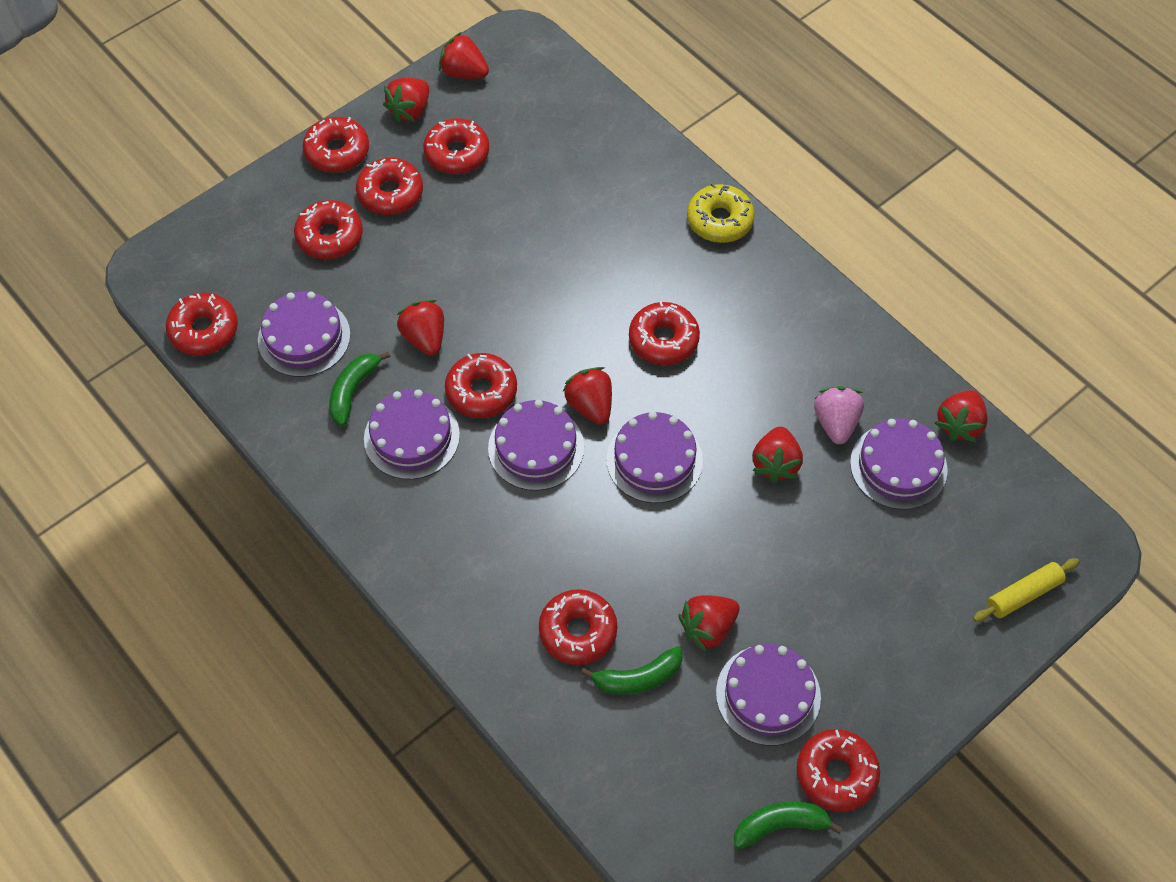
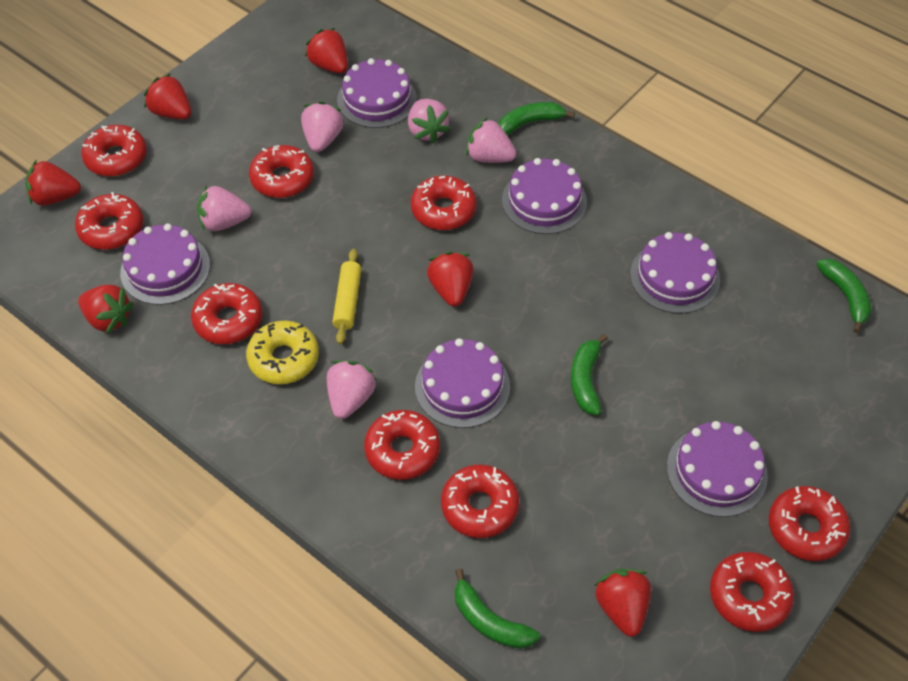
green banana: [329,352,391,426] [580,646,683,694] [734,802,843,849] = 3 -> [455,569,540,649] [498,102,575,135] [571,334,608,415] [816,258,872,333] = 4
pink strawberry: [814,386,864,444] = 1 -> [197,185,251,231] [301,101,344,152] [327,360,377,419] [408,99,450,144] [466,117,516,163] = 5
red strawberry: [383,78,429,123] [397,300,444,356] [439,32,489,79] [562,367,612,425] [678,595,739,652] [752,427,803,483] [935,390,988,442] = 7 -> [25,160,81,206] [78,285,134,334] [144,74,192,119] [305,28,348,74] [427,251,474,307] [594,569,651,637] = 6

